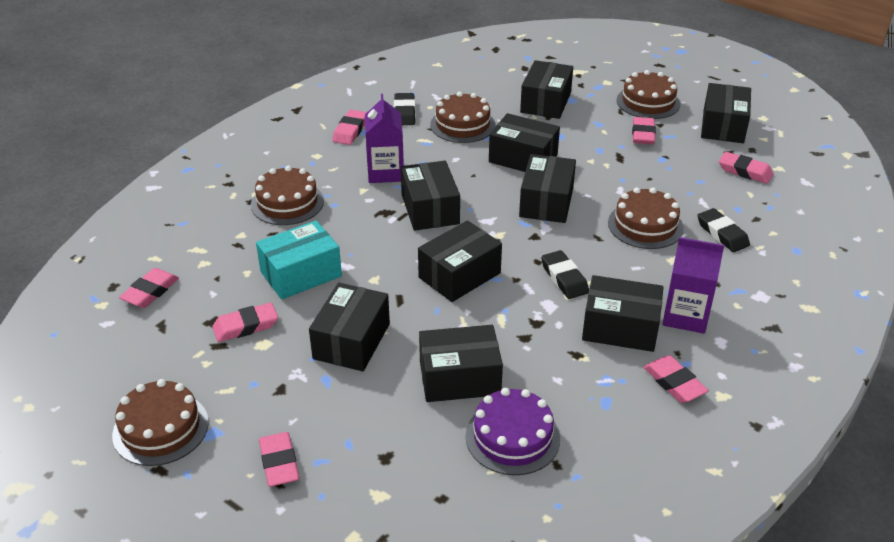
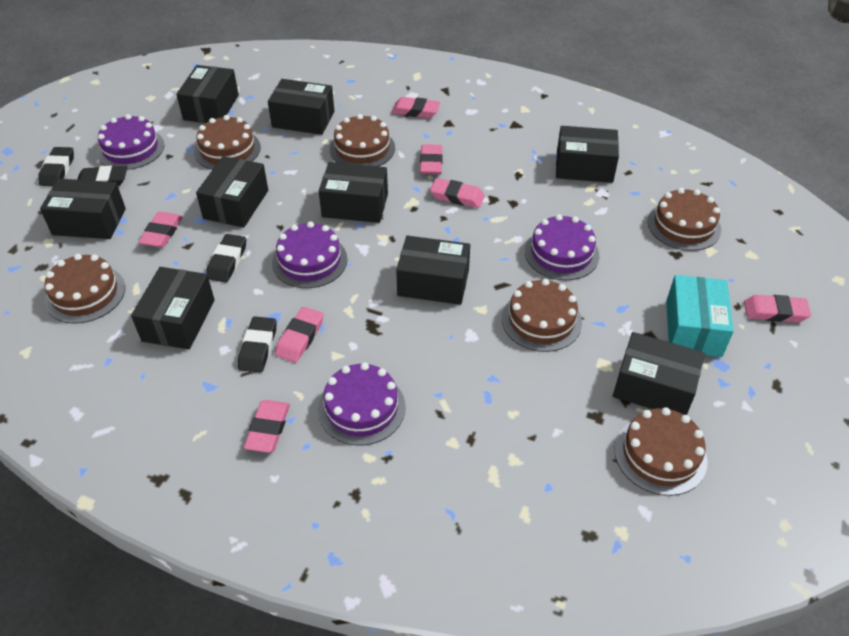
black eraser: [394,93,416,125] [541,250,589,299] [698,208,750,252] = 3 -> [38,147,74,186] [77,166,127,186] [206,234,246,282] [238,316,277,373] = 4
brown cake: [112,379,209,466] [251,166,324,225] [430,92,495,143] [608,188,684,249] [617,70,680,119] = 5 -> [44,254,125,324] [194,115,261,170] [330,114,395,166] [502,279,582,352] [614,407,708,496] [648,188,721,251] = 6
purple cake: [465,388,560,475] = 1 -> [97,114,164,170] [272,221,347,288] [318,362,405,445] [525,214,599,280] = 4
purple carton: [365,94,404,183] [662,237,724,334] = 2 -> none = 0

